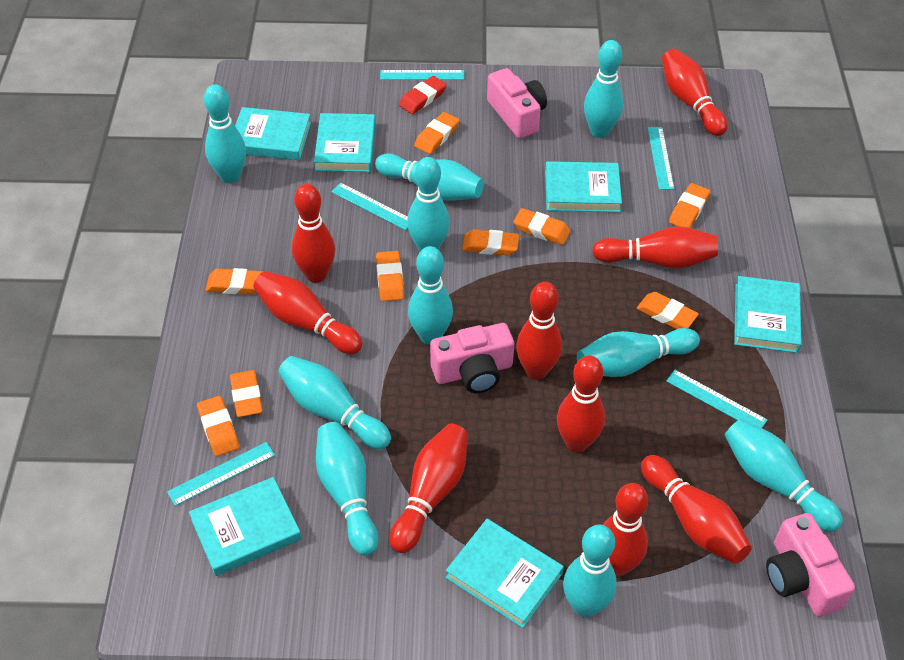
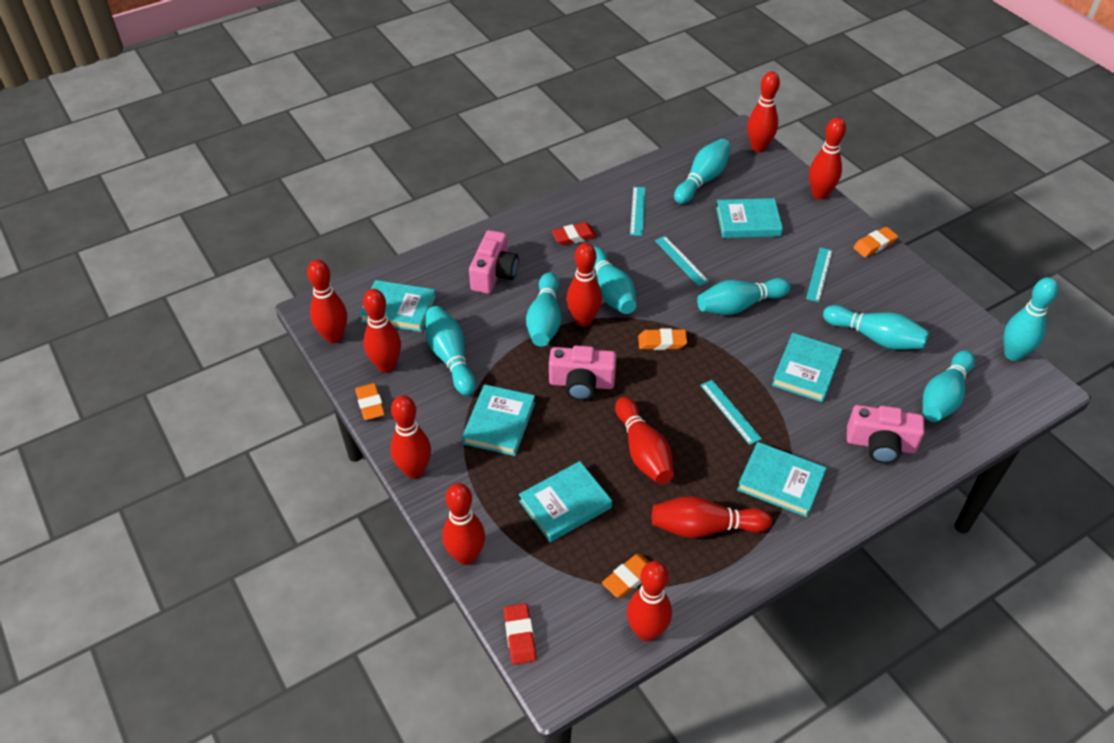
orange eraser: [197,396,239,456] [205,268,263,294] [230,370,263,417] [376,251,404,301] [414,112,459,154] [462,229,519,255] [513,208,571,245] [637,292,699,329] [669,183,710,228] = 9 -> [355,383,385,420] [602,554,649,598] [638,328,687,350] [853,227,898,257] = 4
red bowling pin: [253,271,363,354] [292,184,335,283] [390,423,468,553] [516,282,562,380] [557,355,605,452] [592,226,718,269] [602,483,648,577] [641,455,752,564] [662,49,728,136] = 9 -> [307,260,347,343] [363,289,401,373] [391,395,431,479] [442,483,485,565] [567,243,602,327] [615,397,674,484] [627,561,672,641] [652,496,772,538] [747,71,780,152] [809,117,846,199] = 10
red eraser: [399,76,447,114] = 1 -> [504,603,536,665] [552,222,597,245] = 2
turquoise bowling pin: [204,84,246,183] [278,356,391,450] [316,422,378,556] [375,153,484,201] [407,157,450,251] [408,246,453,345] [563,525,617,617] [577,328,700,377] [584,40,623,138] [725,419,843,532] = 10 -> [426,306,476,396] [526,272,561,347] [594,247,637,314] [674,139,731,204] [697,278,791,315] [823,305,929,350] [923,350,975,422] [1004,277,1058,361] = 8
turquoise ruler: [167,442,275,506] [331,183,408,230] [380,70,464,80] [648,127,674,190] [666,370,768,428] = 5 -> [630,187,645,236] [655,236,709,286] [700,380,762,445] [806,248,833,302] = 4

